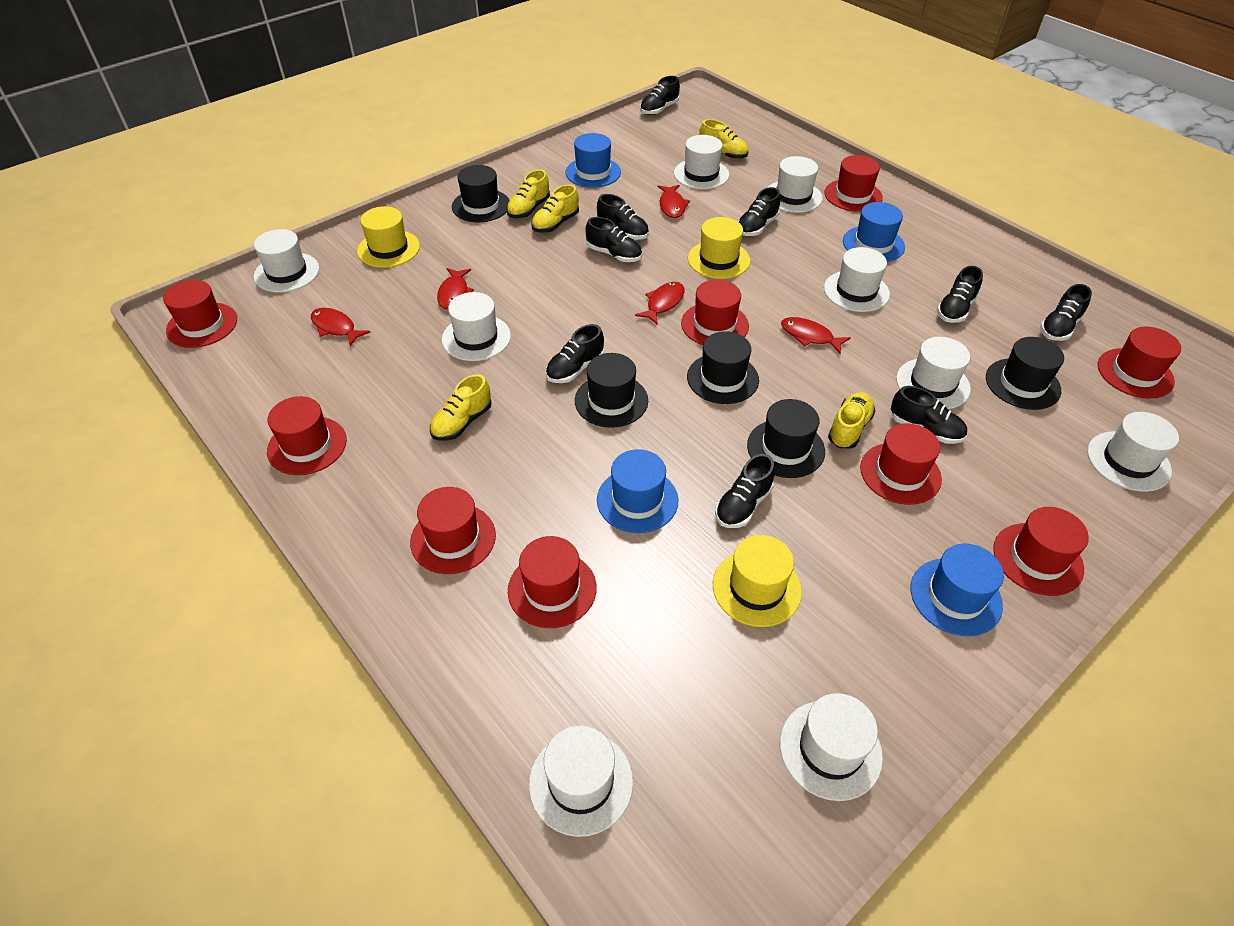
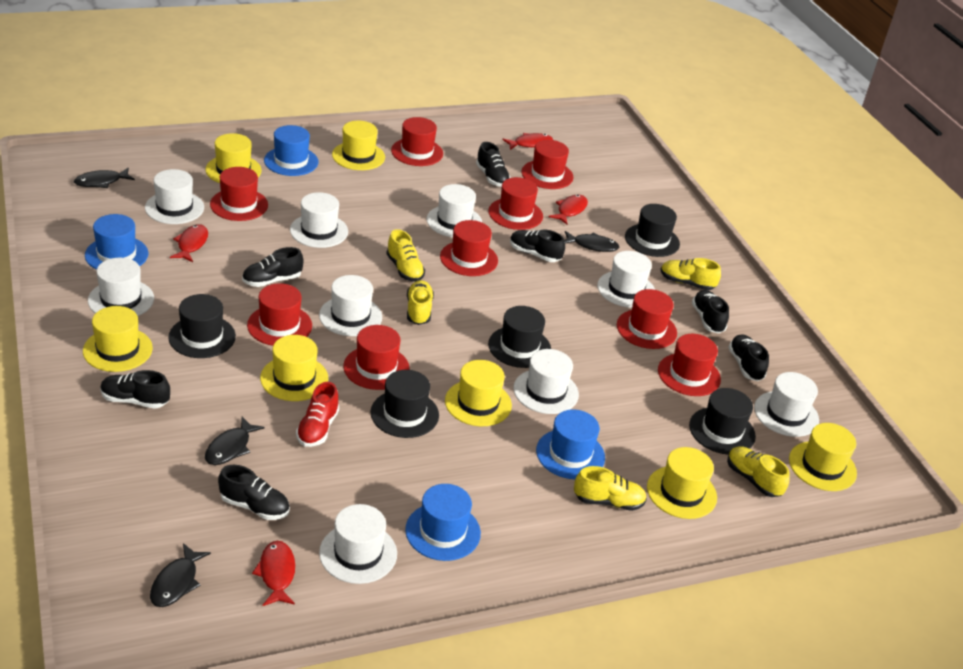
black fish: none = 0 -> [74,168,135,188] [150,543,211,607] [205,417,264,465] [565,231,619,252] = 4
black shoe: [546,324,604,383] [585,217,642,262] [597,194,649,240] [640,76,680,115] [715,454,775,528] [738,187,780,236] [891,386,967,444] [937,266,983,323] [1040,284,1092,341] = 9 -> [100,370,170,409] [218,465,290,520] [242,247,304,287] [476,142,511,187] [510,229,565,262] [692,290,729,334] [728,334,769,381] = 7
red fish: [311,308,371,346] [437,268,474,310] [635,282,685,325] [658,185,690,218] [781,317,851,354] = 5 -> [170,224,208,262] [252,541,295,606] [502,133,553,150] [549,195,588,224] = 4
red shoe: none = 0 -> [296,382,339,447] = 1
yellow hat: [357,206,420,268] [688,217,750,279] [713,535,802,627] = 3 -> [83,306,153,372] [205,133,262,183] [260,335,328,401] [332,121,385,170] [445,360,512,426] [647,447,717,519] [789,423,857,491] = 7

